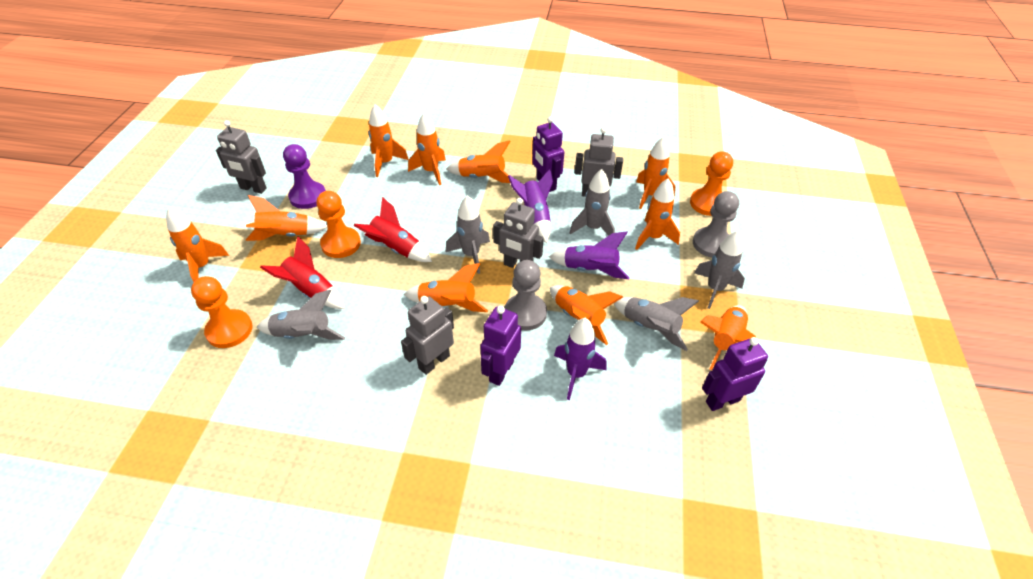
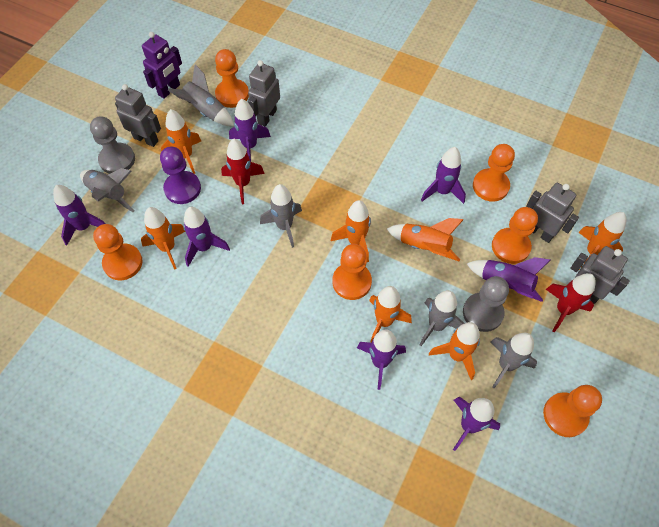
orange pawn: [191,276,253,348] [317,191,361,258] [690,152,733,216] = 3 -> [93,224,143,280] [215,49,249,108] [333,244,372,300] [473,144,515,202] [492,207,538,264] [543,385,602,437] = 6
orange rocket: [166,207,229,282] [246,195,327,241] [369,104,409,177] [404,263,488,312] [408,113,446,185] [447,140,510,183] [550,285,623,345] [635,178,680,250] [636,137,675,209] [700,305,756,370] = 10 -> [141,207,185,270] [161,109,201,174] [331,200,371,262] [369,286,412,343] [387,218,464,262] [429,322,480,380] [578,212,626,269] = 7
purple robot: [480,306,521,386] [532,116,564,192] [702,337,768,411] = 3 -> [142,32,182,99] = 1
purple rocket: [508,169,553,243] [549,231,629,279] [554,318,607,400] = 3 -> [53,185,106,246] [184,207,230,267] [229,99,271,162] [357,330,406,390] [421,147,466,204] [453,397,500,451] [466,257,551,302] = 7

